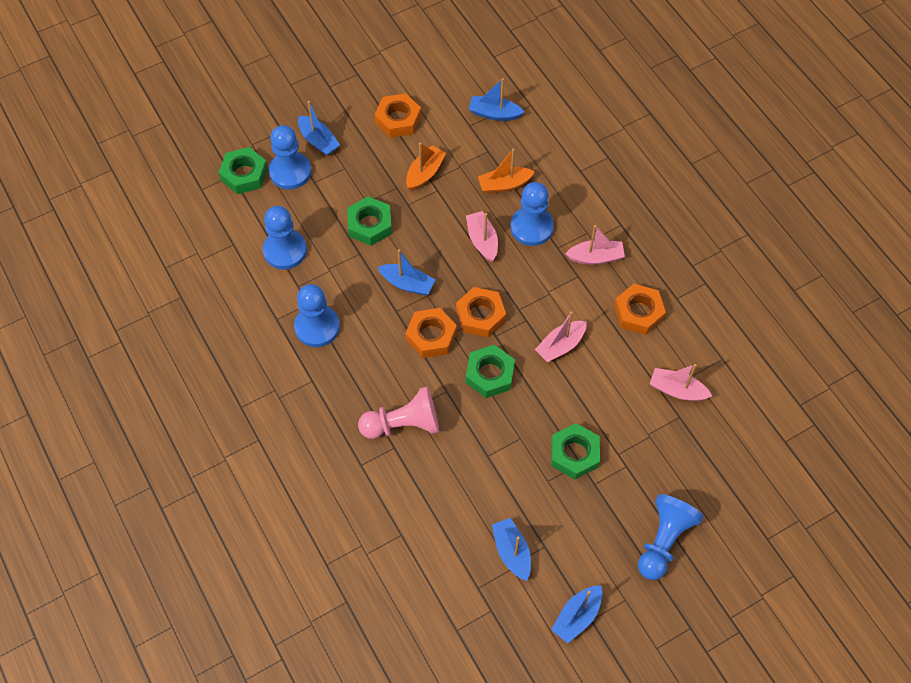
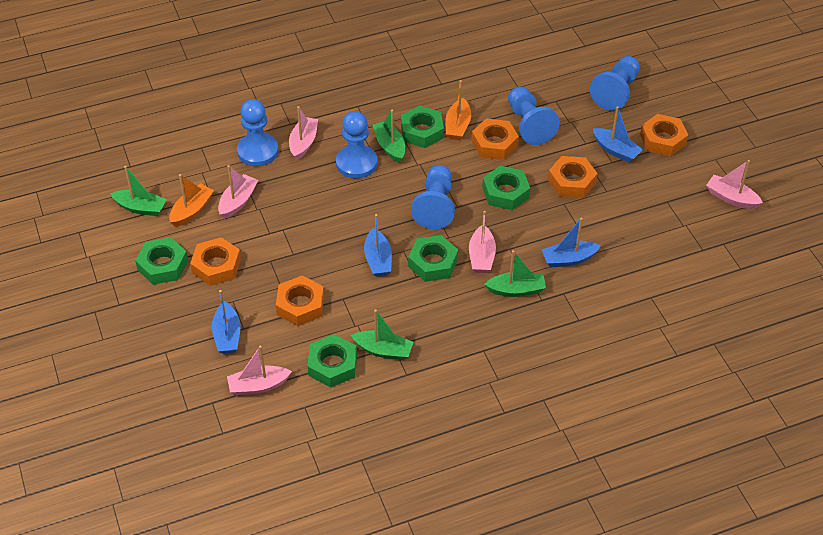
blue boat: [298,101,340,156] [378,249,435,296] [469,78,524,121] [492,518,531,581] [551,585,603,643] = 5 -> [212,290,240,354] [364,214,392,277] [542,218,601,267] [593,106,643,163] = 4
green boat: none = 0 -> [110,166,167,216] [351,309,414,360] [373,110,405,163] [484,250,546,297] = 4
green nut: [219,147,268,194] [347,196,392,246] [466,345,515,398] [551,423,600,480] = 4 -> [135,237,188,285] [308,334,357,388] [401,105,444,148] [408,235,458,282] [482,166,530,210] = 5
orange nut: [375,93,421,138] [405,308,457,358] [456,287,506,337] [614,284,666,335] = 4 -> [190,237,241,286] [276,275,324,326] [471,119,519,160] [548,156,598,198] [640,114,688,156] = 5
pink boat: [466,211,498,262] [535,311,587,362] [565,225,625,265] [650,364,712,401] = 4 -> [218,165,258,219] [227,346,292,395] [289,106,318,160] [469,211,496,273] [706,160,763,209] = 5
pink pawn: [358,387,439,439] = 1 -> none = 0

